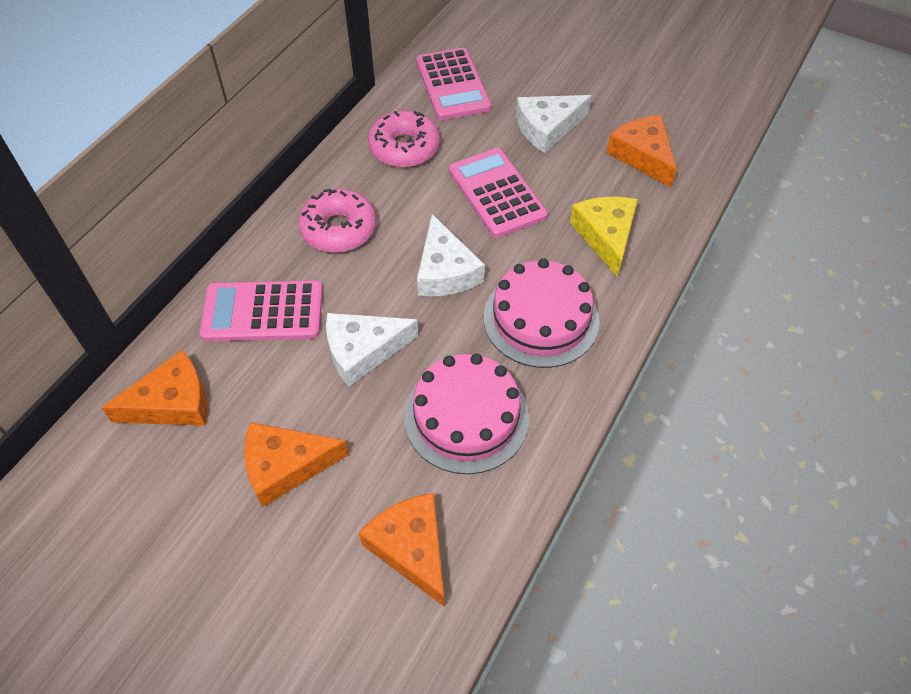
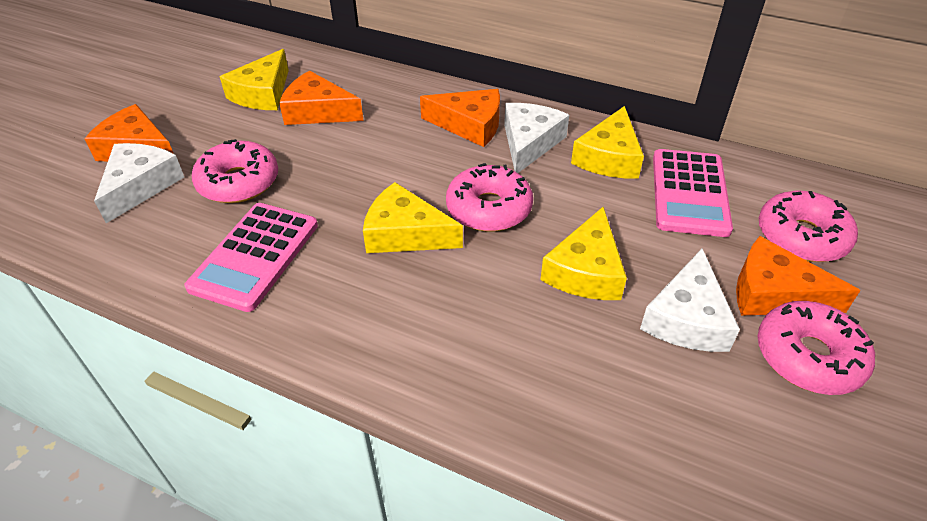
pink cake: [404,353,529,474] [484,258,599,368] = 2 -> none = 0
pink calculator: [199,280,323,342] [416,48,491,120] [449,148,548,238] = 3 -> [184,203,318,312] [653,149,733,237] = 2
pink donut: [298,189,376,253] [368,110,440,168] = 2 -> [192,139,278,203] [446,163,533,231] [758,301,875,395] [759,191,858,262] = 4
yellow cheese: [570,197,638,277] = 1 -> [220,49,289,110] [363,182,463,253] [541,207,627,300] [571,106,644,179] = 4

